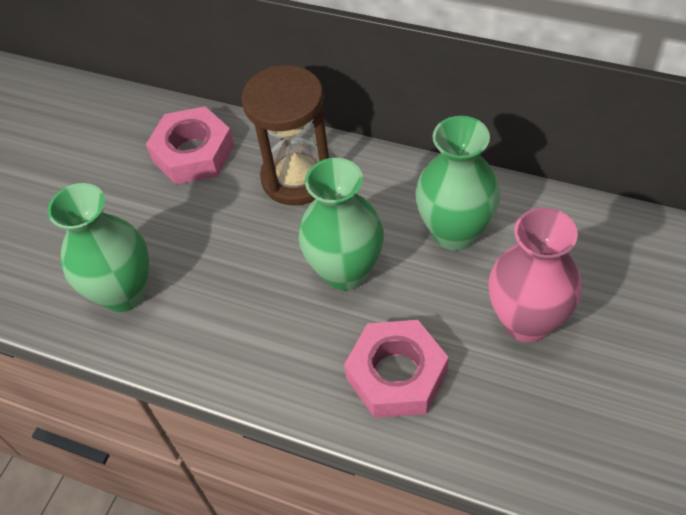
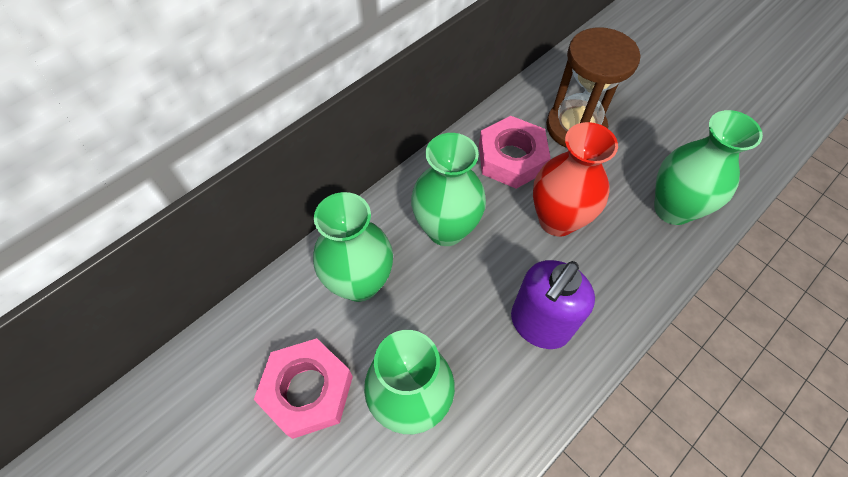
green vase: [48,183,149,312] [298,158,384,290] [415,116,500,250] = 3 -> [313,192,393,302] [364,330,455,434] [411,133,486,246] [654,110,763,225] = 4
pink vase: [488,208,582,342] = 1 -> none = 0
purple soap dispenser: none = 0 -> [511,260,595,349] = 1
red vase: none = 0 -> [533,122,618,237] = 1

